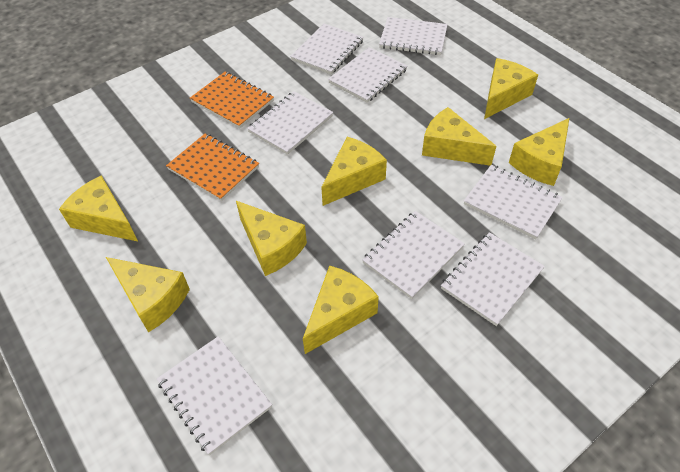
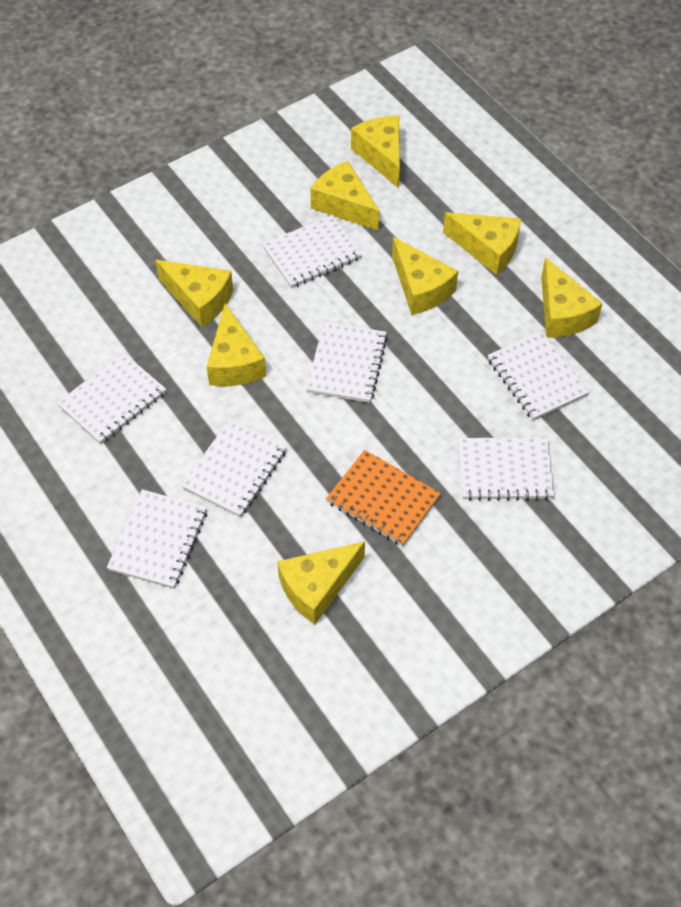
orange notebook: [166,133,259,201] [190,72,274,128] = 2 -> [326,450,441,546] = 1
white notebook: [157,336,272,455] [247,91,333,155] [290,24,364,75] [328,47,408,103] [362,211,465,299] [379,17,448,55] [441,232,545,326] [464,165,563,239] = 8 -> [57,352,166,444] [107,489,207,589] [181,419,287,517] [262,215,362,288] [306,322,388,403] [459,437,554,501] [488,331,589,420] = 7

